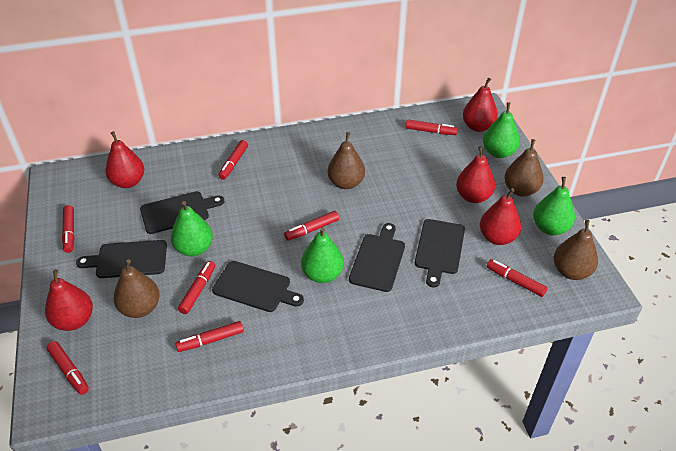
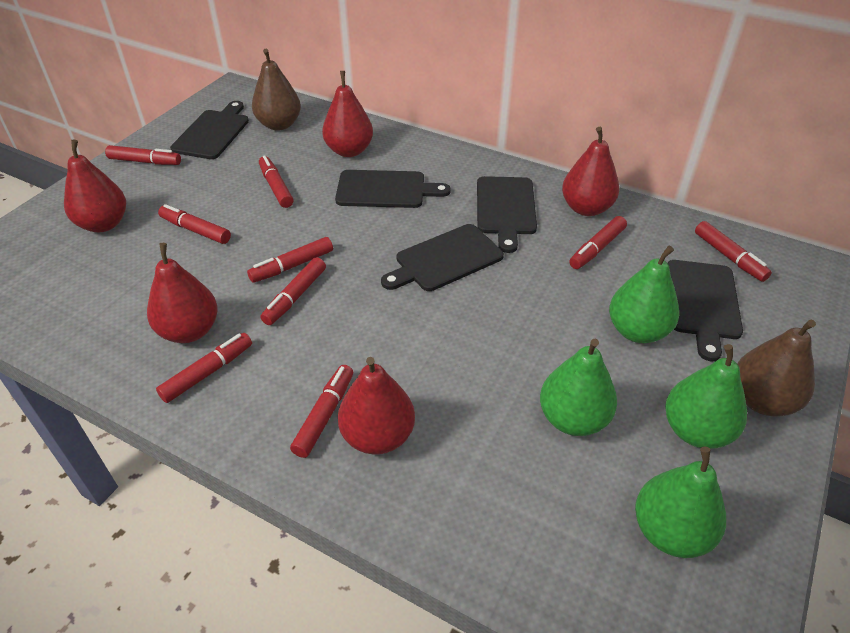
brown pear: [113,259,160,318] [328,132,365,189] [504,139,544,197] [554,220,598,280] = 4 -> [252,49,301,131] [737,320,816,416] = 2
red marker: [47,341,89,395] [62,205,75,253] [175,321,244,352] [178,261,216,314] [218,140,248,180] [284,211,339,241] [406,120,458,135] [486,259,548,297] = 8 -> [105,145,181,165] [156,333,252,403] [158,204,231,244] [247,237,333,283] [259,155,294,208] [260,257,326,325] [290,365,353,458] [569,216,627,269] [695,221,772,282] = 9

